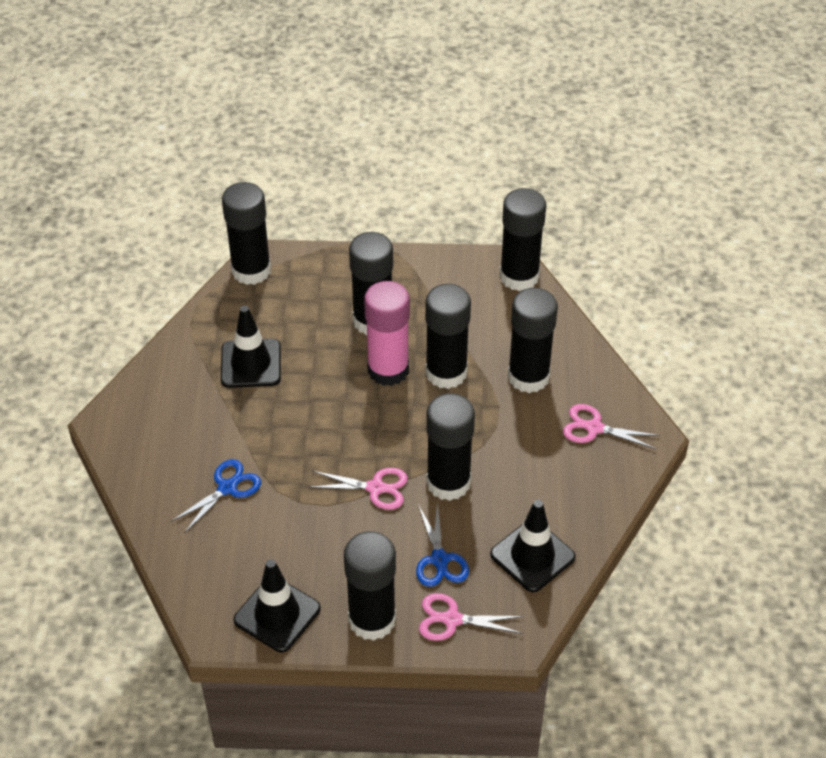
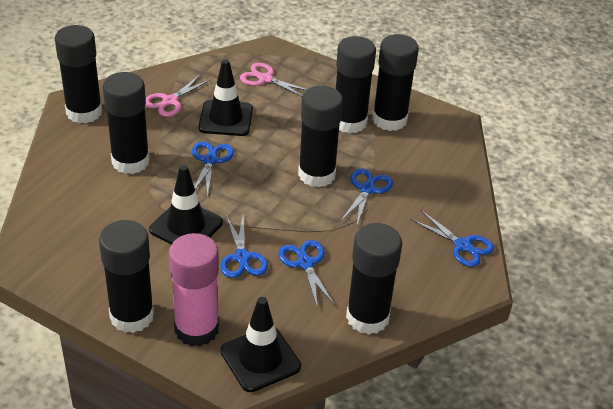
blue scissors: [171,459,261,534] [416,501,469,587] = 2 -> [192,141,234,197] [220,215,268,278] [278,240,335,309] [341,168,393,225] [411,210,494,267] = 5
pink scissors: [309,468,408,510] [419,593,524,641] [563,404,660,449] = 3 -> [145,75,210,117] [240,63,307,96] = 2

